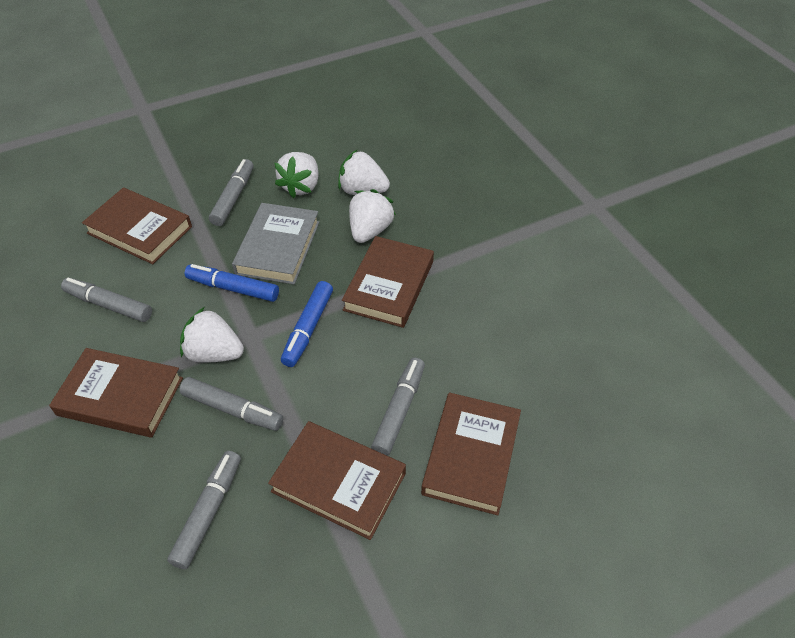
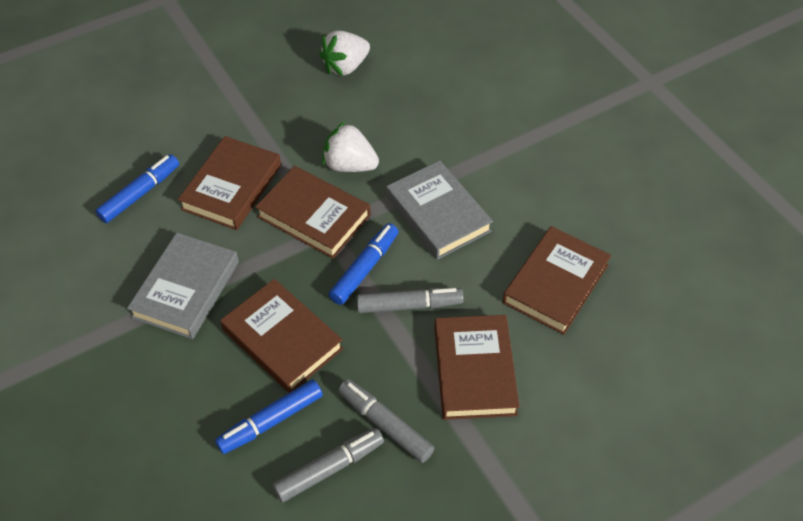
blue marker: [185,264,279,302] [281,281,333,367] = 2 -> [95,154,179,223] [215,380,323,454] [329,223,399,305] = 3
grey book: [232,203,319,284] = 1 -> [127,233,239,339] [386,161,493,260] = 2
grey marker: [61,278,152,322] [167,451,241,569] [179,377,283,431] [209,159,253,226] [371,358,425,456] = 5 -> [273,428,384,502] [338,379,434,463] [356,288,464,313] = 3
white strawberry: [180,307,244,363] [275,152,319,198] [338,150,390,195] [349,189,396,243] = 4 -> [319,30,370,76] [322,122,379,172] = 2

